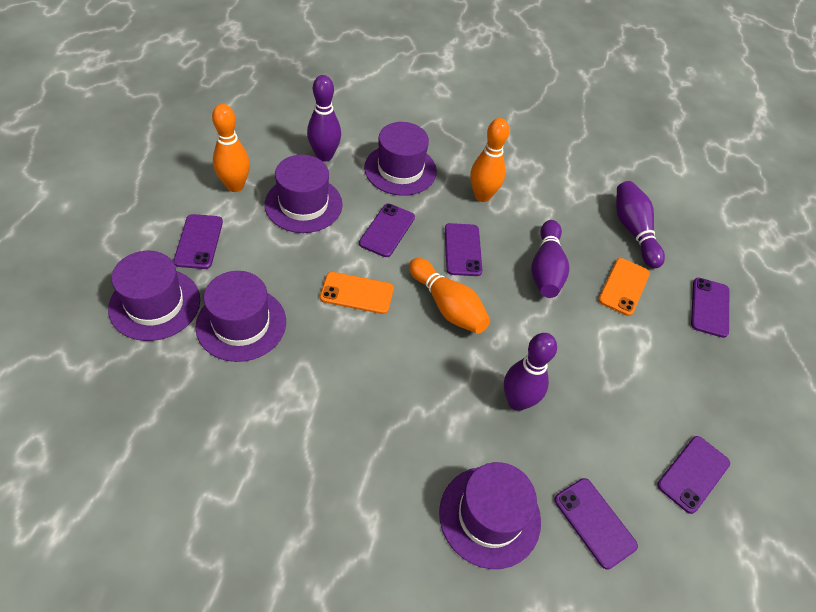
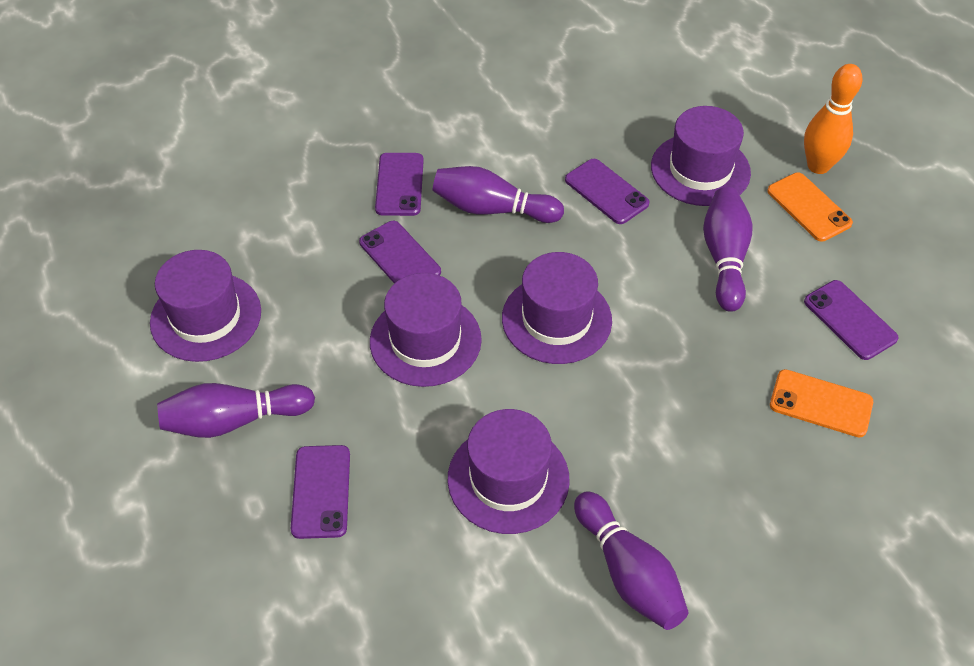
orange bowling pin: [212,104,250,192] [409,258,490,334] [470,118,510,202] = 3 -> [804,64,862,174] = 1
purple phone: [173,214,223,269] [359,204,415,257] [445,223,482,276] [554,478,638,570] [657,436,730,514] [691,278,729,338] = 6 -> [291,445,350,539] [359,221,441,284] [375,153,424,216] [565,159,649,224] [804,280,899,360] = 5

